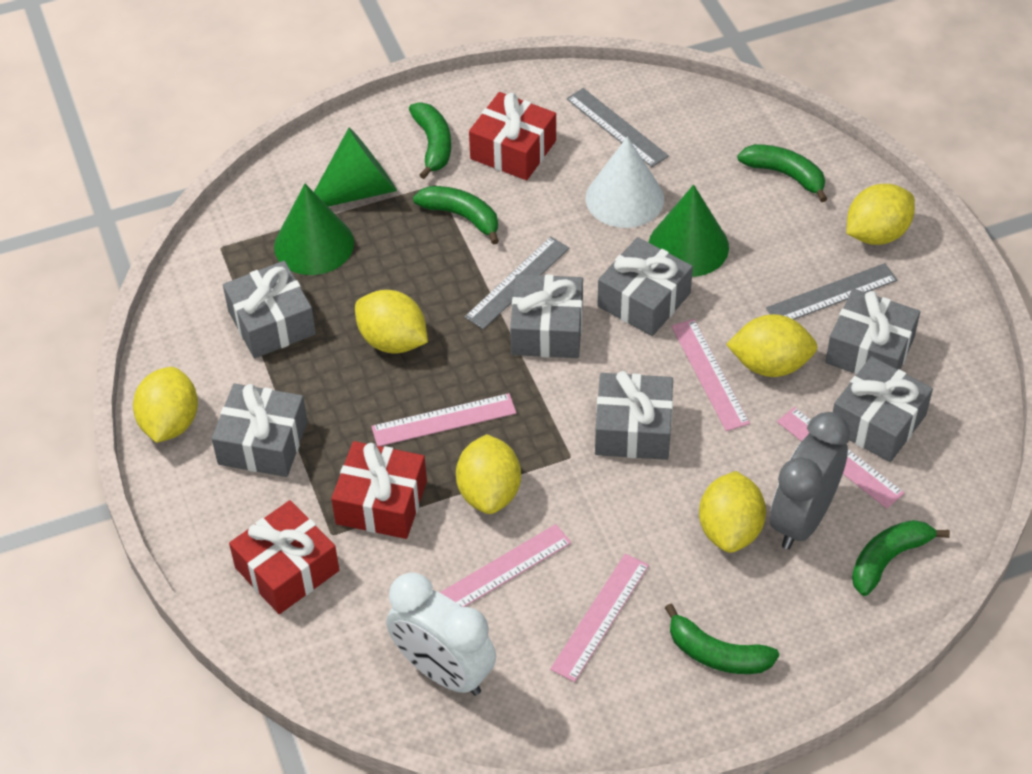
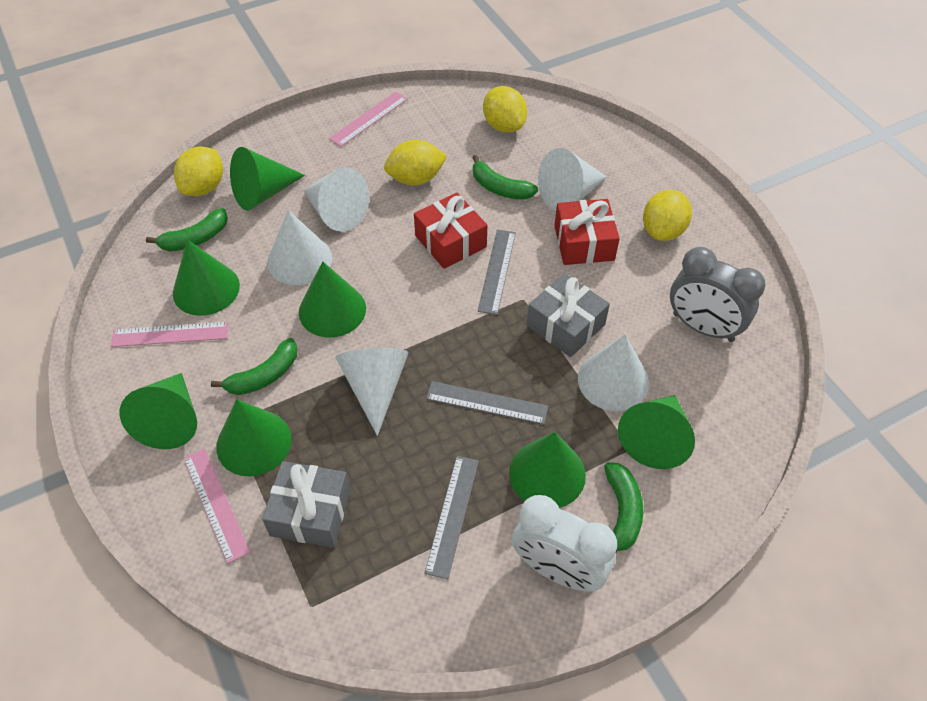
green banana: [409,103,451,179] [413,186,499,245] [665,604,779,674] [737,144,827,202] [852,520,950,596] = 5 -> [146,208,228,251] [211,338,297,395] [472,155,538,200] [604,462,643,554] = 4
green cone: [274,184,354,275] [314,127,397,207] [649,185,729,277] = 3 -> [119,373,197,449] [173,240,240,316] [216,399,292,476] [230,147,305,211] [299,261,366,338] [509,432,586,508] [618,395,695,469] = 7
grey gift: [212,383,308,477] [223,261,316,358] [510,274,583,358] [595,371,673,460] [597,237,693,336] [825,289,920,375] [833,356,933,462] = 7 -> [262,461,350,548] [527,273,610,357] = 2
pink ruler: [371,393,516,446] [439,524,571,607] [550,554,649,682] [671,319,750,431] [777,407,904,509] = 5 -> [111,322,229,347] [183,448,251,564] [329,92,408,147] = 3
red gift: [229,500,339,614] [331,441,427,539] [469,92,556,180] = 3 -> [414,193,487,269] [554,199,620,265] = 2
white cone: [585,137,664,228] = 1 -> [267,210,332,285] [303,167,369,232] [335,348,408,436] [538,148,607,211] [578,334,649,411] = 5
yellow lemon: [133,367,198,443] [355,290,428,353] [456,434,521,514] [699,471,766,553] [726,314,818,377] [847,184,915,245] = 6 -> [174,146,223,196] [384,140,447,185] [483,86,527,133] [643,190,692,241] = 4

